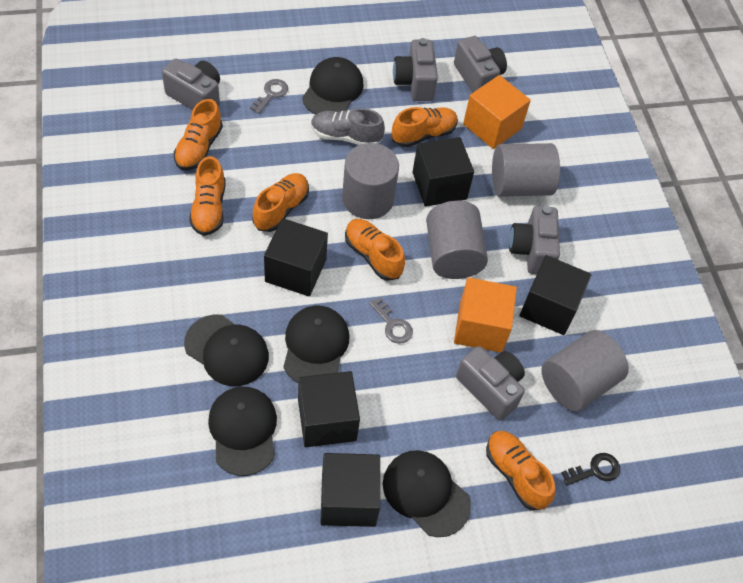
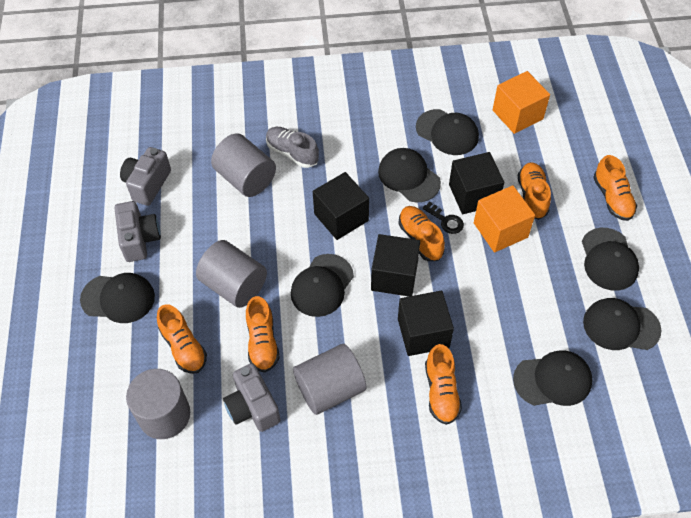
black cap: [184,315,269,386] [208,386,277,476] [283,305,349,383] [302,57,363,115] [383,450,471,537] = 5 -> [80,273,155,323] [291,254,354,317] [378,148,441,202] [416,109,479,155] [513,351,592,406] [582,228,639,291] [583,298,661,350] = 7
black cube: [264,218,328,297] [298,371,360,447] [320,453,380,527] [412,137,474,207] [520,255,591,335] = 5 -> [313,172,369,240] [371,234,420,296] [398,291,454,356] [449,152,504,214] = 4
grey camera: [162,59,220,110] [393,38,438,101] [454,36,507,93] [456,346,525,420] [509,206,560,274] = 5 -> [114,201,161,262] [120,147,171,206] [223,363,281,432] = 3
grey key: [250,79,288,114] [369,297,413,344] = 2 -> none = 0

